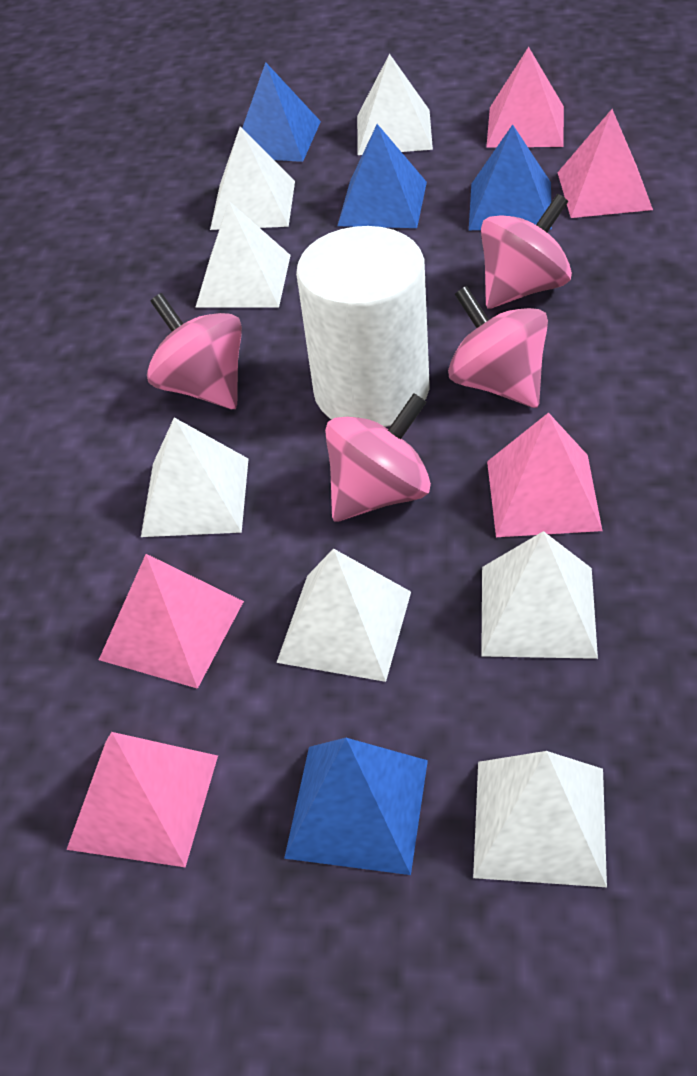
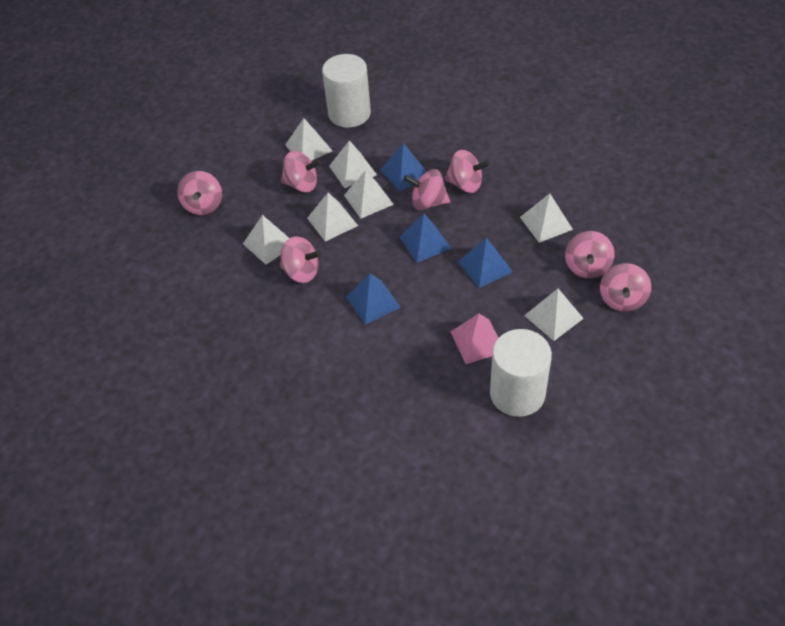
pink pyramid: [66,732,218,867] [99,554,244,689] [486,47,564,147] [487,412,602,537] [557,109,653,218] = 5 -> [451,314,498,364] = 1
pink spinning top: [147,293,242,409] [325,393,431,522] [448,286,548,408] [481,194,572,308] = 4 -> [177,171,222,215] [280,236,321,283] [281,151,321,192] [403,169,450,210] [445,150,490,193] [565,231,615,278] [600,263,651,312] = 7
white cylinder: [296,226,430,427] = 1 -> [322,54,371,128] [490,329,552,417] = 2

